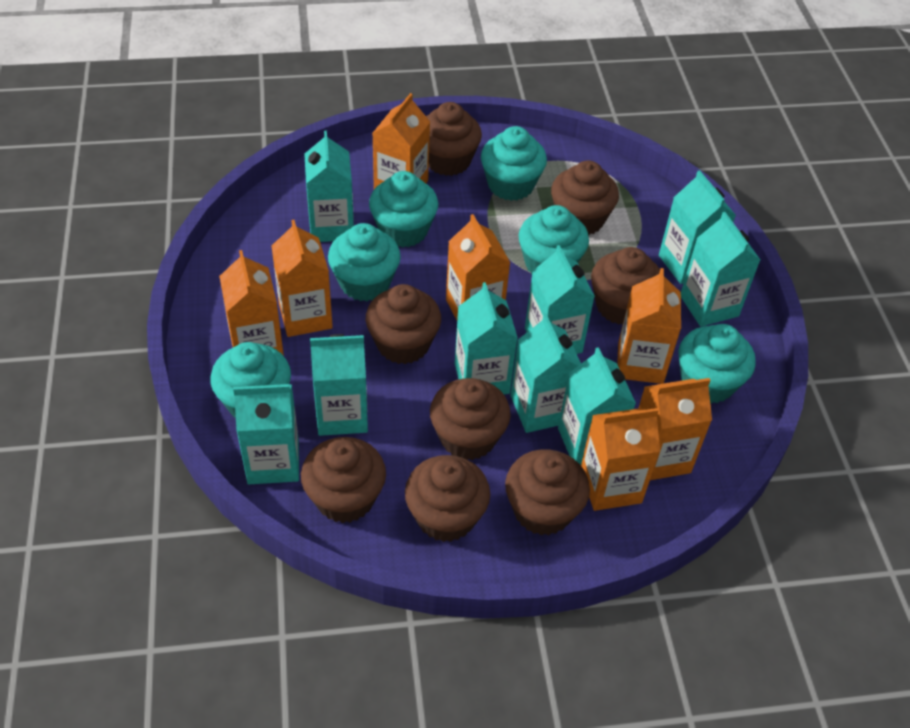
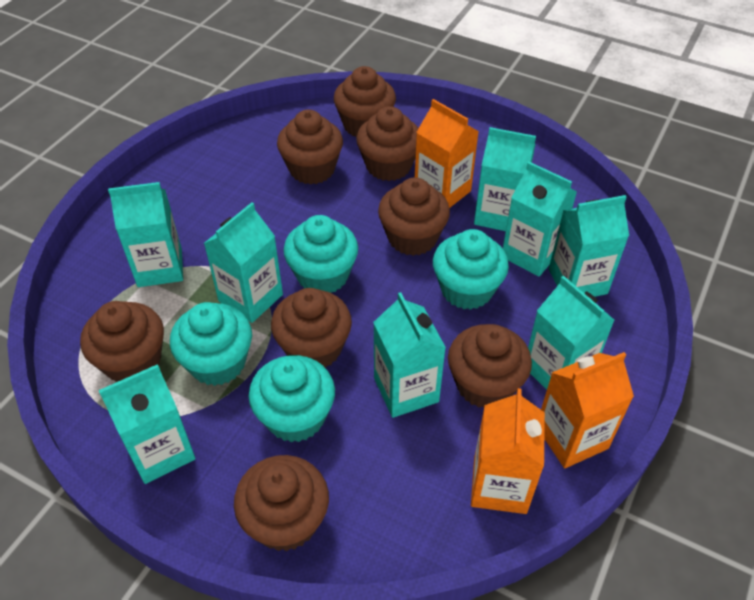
orange carton: [219,250,284,356] [272,220,333,337] [373,93,430,189] [446,214,510,320] [581,408,660,511] [617,268,681,384] [639,378,712,480] = 7 -> [415,99,479,208] [471,388,545,514] [541,352,634,468] = 3
turquoise carton: [233,384,299,484] [304,131,354,242] [310,334,368,436] [455,282,518,394] [511,314,581,433] [525,245,595,354] [558,347,636,465] [659,170,736,284] [681,212,760,327] = 9 -> [99,364,196,484] [108,182,183,287] [204,202,283,323] [373,292,446,418] [474,127,536,231] [503,162,577,276] [528,276,614,390] [549,195,629,297] = 8
turquoise cupcake: [210,342,291,418] [328,223,401,301] [369,171,438,248] [481,126,547,201] [519,205,589,275] [678,324,756,404] = 6 -> [170,302,252,386] [249,355,335,442] [283,215,358,293] [433,229,509,310] = 4

